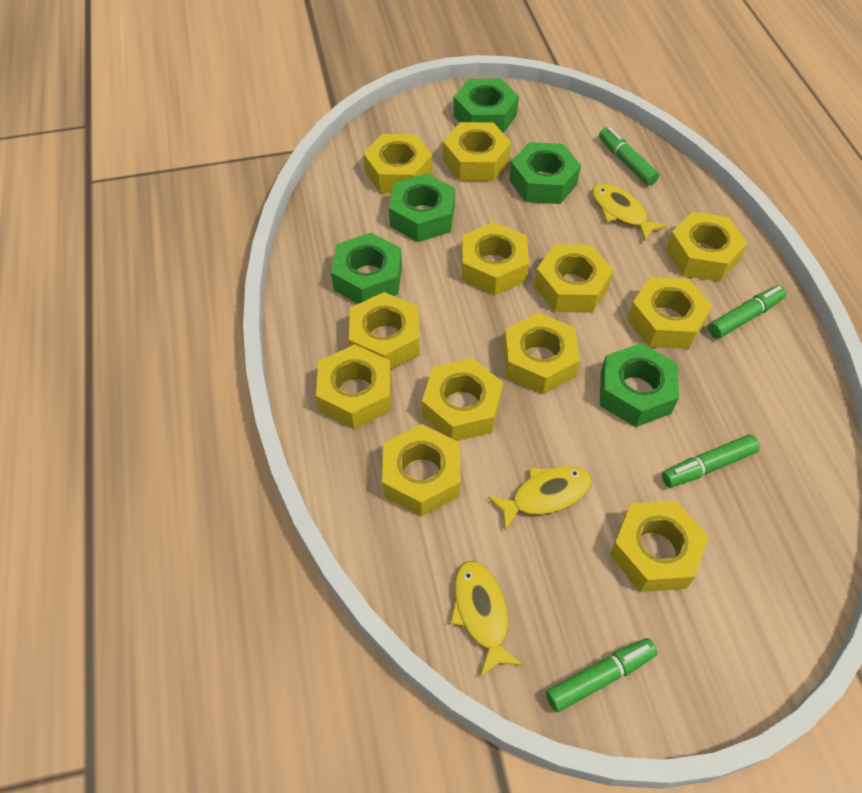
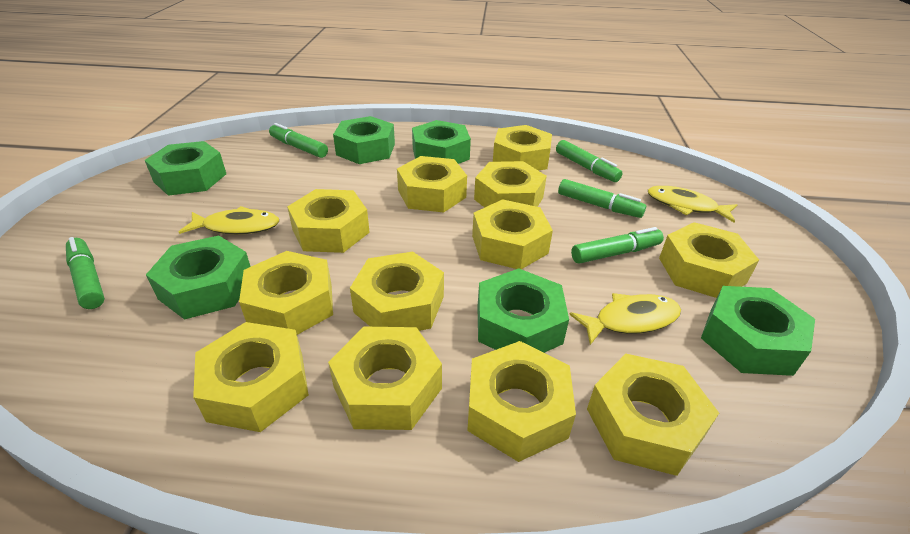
green marker: [546,638,658,712] [599,127,659,186] [662,435,760,487] [708,285,787,339] = 4 -> [66,237,105,309] [269,123,328,158] [556,140,623,182] [558,179,646,218] [571,227,664,264] = 5
green nut: [331,233,402,304] [389,173,455,242] [453,78,519,133] [509,142,581,204] [600,343,679,427] = 5 -> [145,141,226,196] [146,236,251,320] [333,116,395,164] [412,120,471,164] [477,268,569,353] [701,286,815,376] = 6

